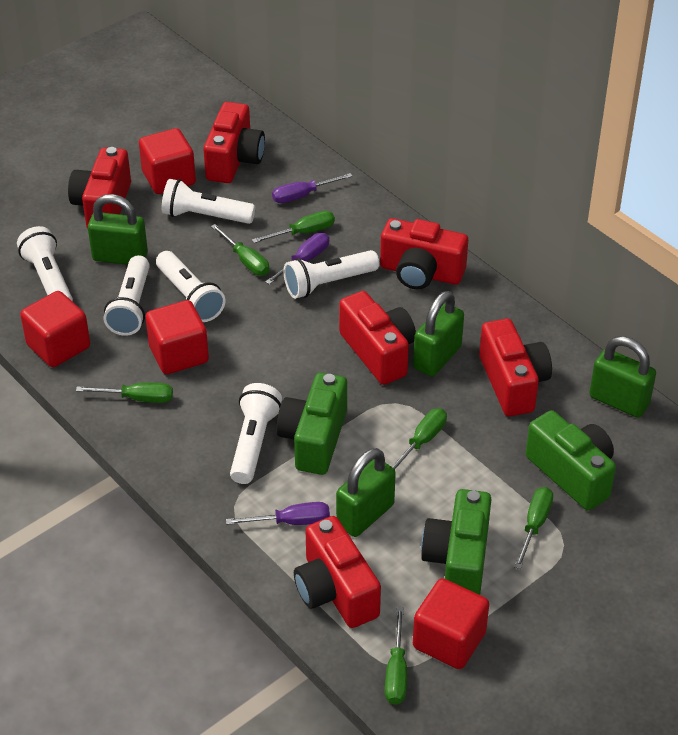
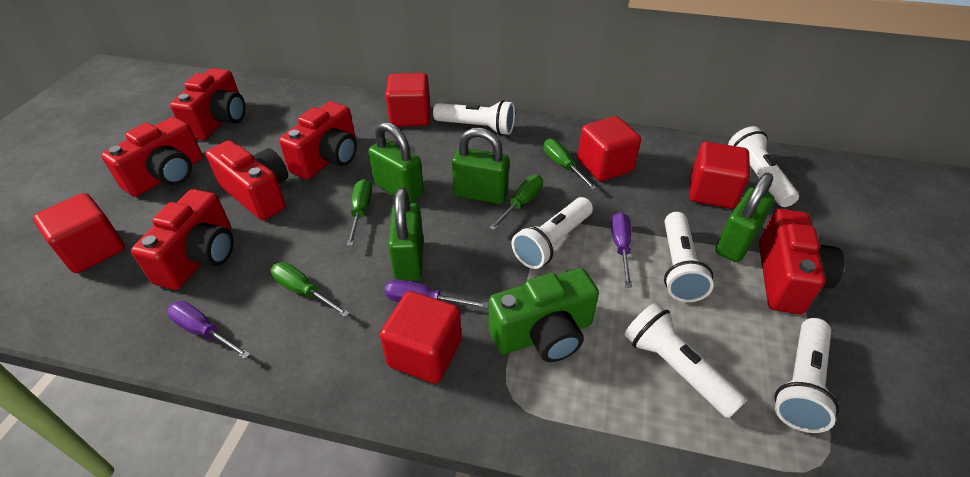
green camera: [277,373,347,475] [421,489,491,595] [526,410,616,510] = 3 -> [489,268,599,362] = 1
green screwdriver: [76,382,173,403] [211,224,269,276] [252,211,335,243] [385,607,407,705] [392,408,447,470] [514,487,553,569] = 6 -> [271,262,350,318] [347,179,372,246] [489,175,543,231] [544,139,597,190] = 4
red cube: [20,291,90,367] [139,128,196,194] [145,300,209,374] [413,578,489,669] = 4 -> [33,193,125,273] [380,291,462,384] [386,73,430,127] [578,116,641,181] [689,142,750,209] = 5

